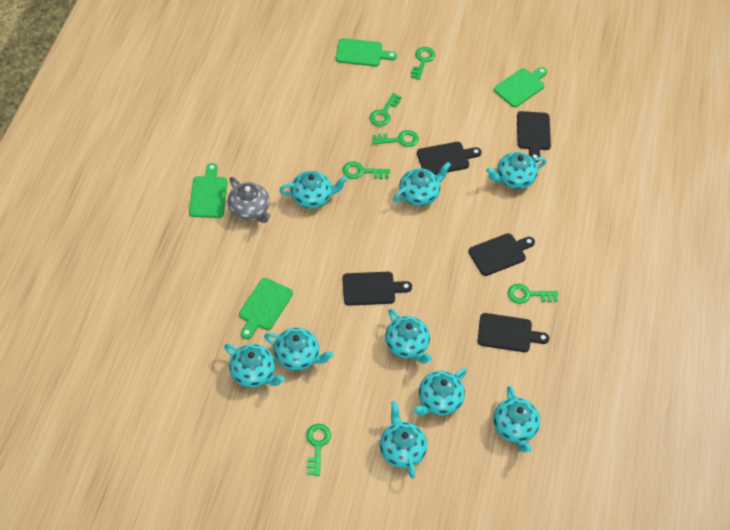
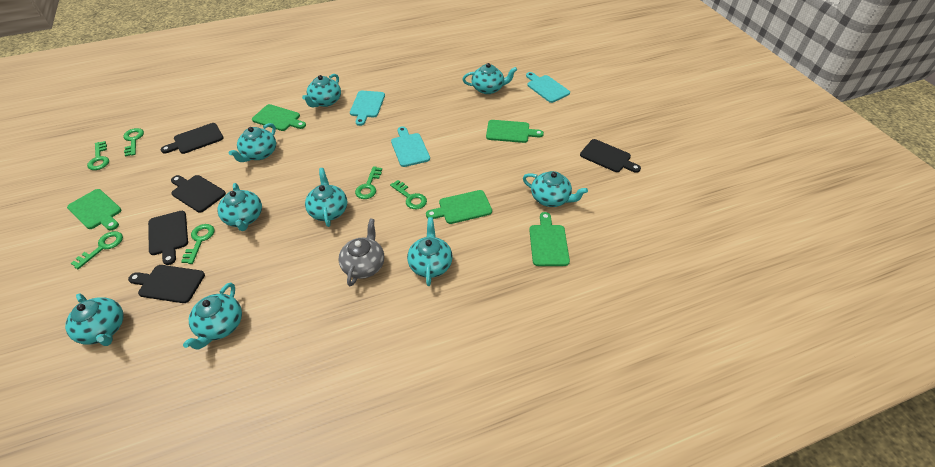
green cutting board: [189,163,228,218] [239,278,293,339] [336,38,397,67] [494,67,547,107] = 4 -> [67,189,121,231] [252,104,306,131] [426,190,492,224] [486,120,544,143] [529,212,570,266] = 5
turquoise cutting board: none = 0 -> [350,91,385,126] [391,126,430,167] [526,72,570,103] = 3

